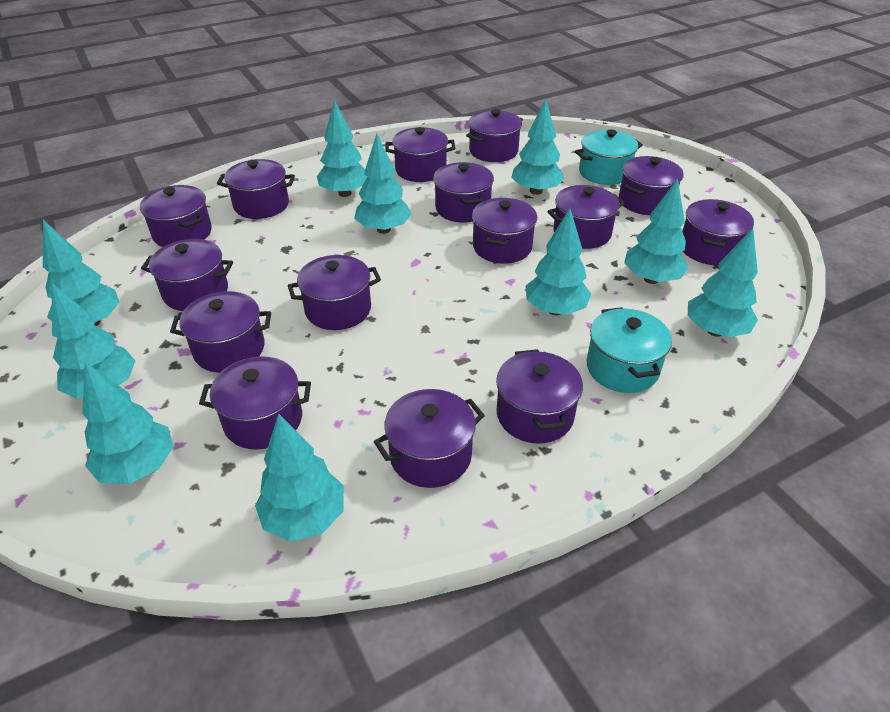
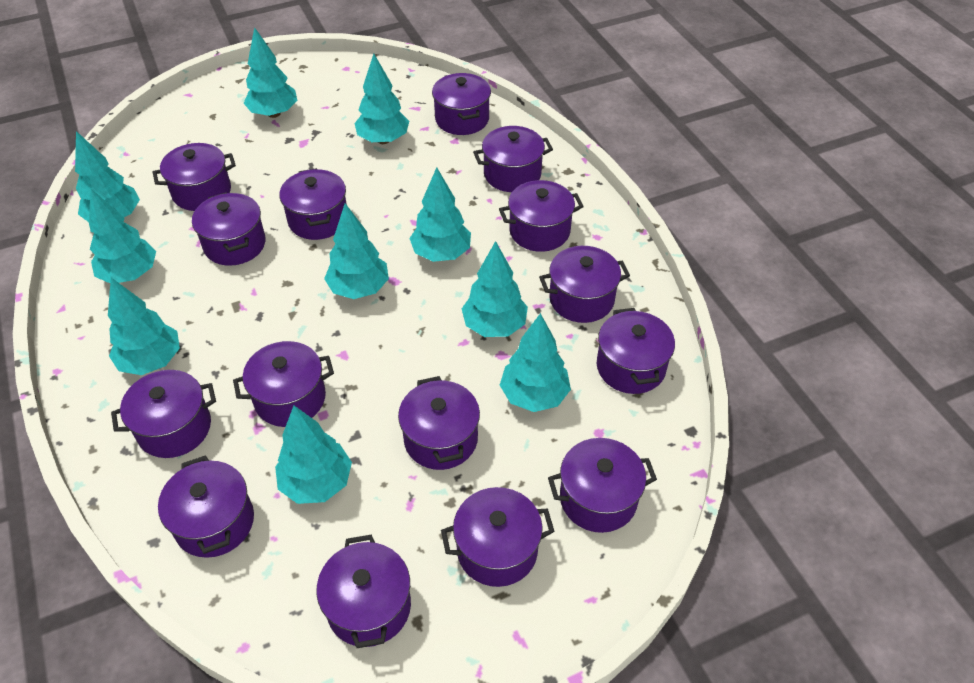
turquoise pot: [575,130,643,185] [587,307,672,393] = 2 -> none = 0

